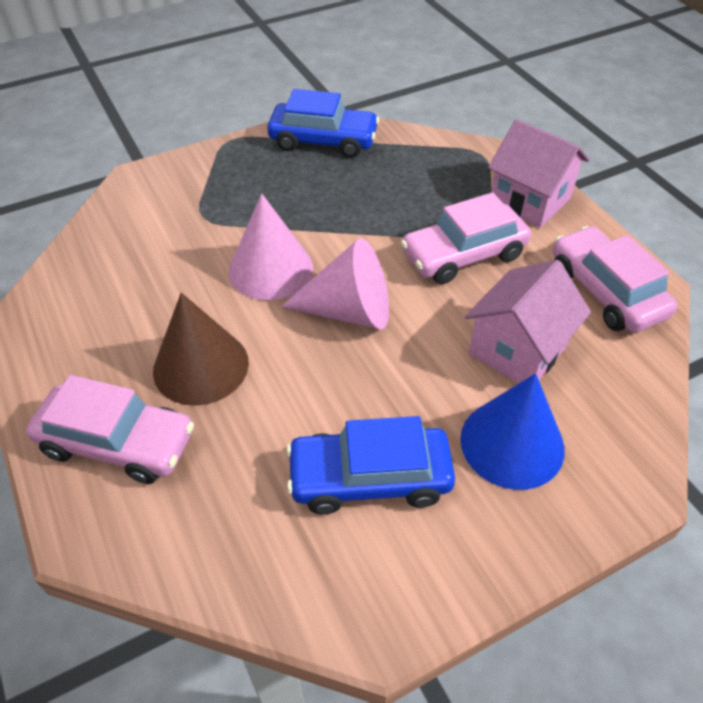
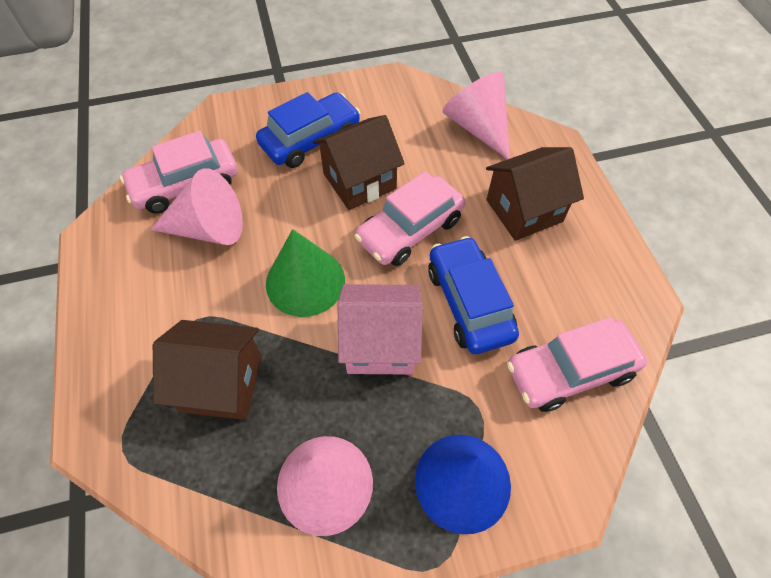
brown cone: [153,293,249,406] = 1 -> none = 0
brown house: none = 0 -> [153,320,262,420] [313,115,405,210] [486,147,584,241] = 3
green cone: none = 0 -> [266,229,345,317] = 1
pink cone: [229,194,313,301] [280,238,389,329] = 2 -> [150,168,243,245] [277,436,373,536] [443,72,510,159] = 3
pink house: [465,260,591,383] [488,119,590,228] = 2 -> [338,284,423,375] = 1

